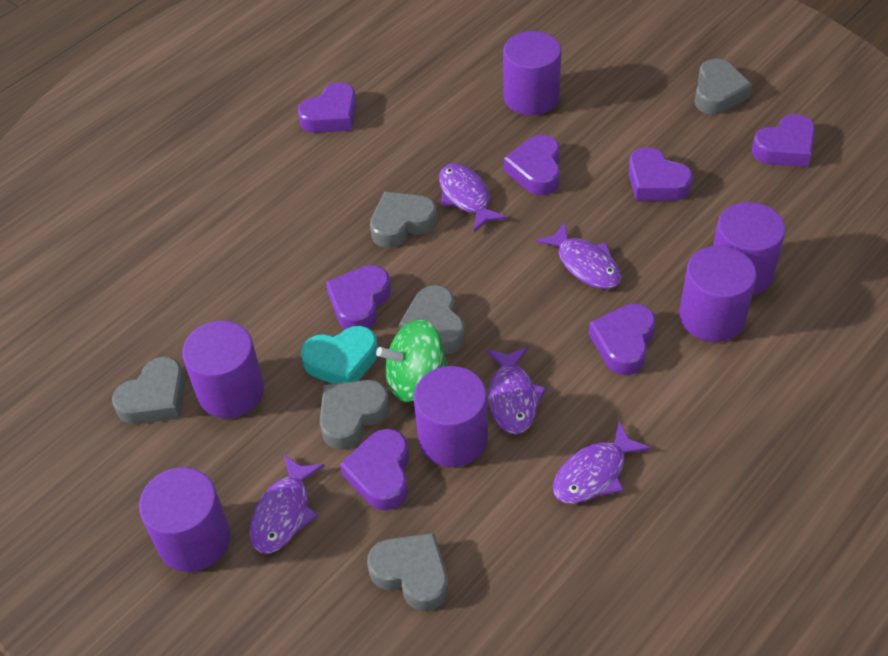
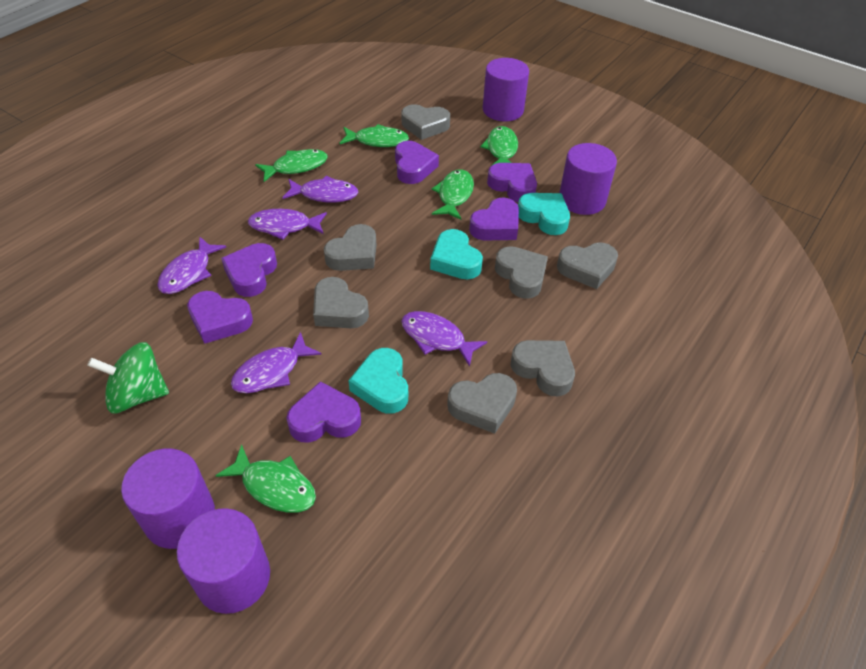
green fish: none = 0 -> [215,444,316,513] [255,149,328,182] [339,124,409,147] [432,170,474,220] [480,126,518,168] = 5
grey heart: [112,356,186,425] [320,380,390,450] [367,533,448,611] [370,192,437,248] [399,285,465,355] [695,59,752,115] = 6 -> [313,277,369,328] [324,224,377,271] [401,104,450,140] [447,373,517,434] [495,246,548,299] [511,340,575,396] [557,242,618,289] = 7
purple cylinder: [139,467,231,572] [182,320,264,418] [414,366,488,467] [503,31,561,116] [679,246,757,342] [713,202,786,296] = 6 -> [121,448,215,549] [177,508,270,614] [483,58,529,121] [560,143,617,215] = 4
purple heart: [298,82,357,133] [326,265,391,329] [340,429,409,511] [504,135,560,196] [589,304,656,375] [628,147,693,201] [752,114,815,167] = 7 -> [187,291,253,344] [221,243,277,297] [286,381,361,443] [395,141,439,184] [469,197,519,240] [487,163,537,202] = 6
turquoise heart: [301,326,378,384] = 1 -> [348,348,408,414] [430,229,483,280] [518,193,570,235] = 3

